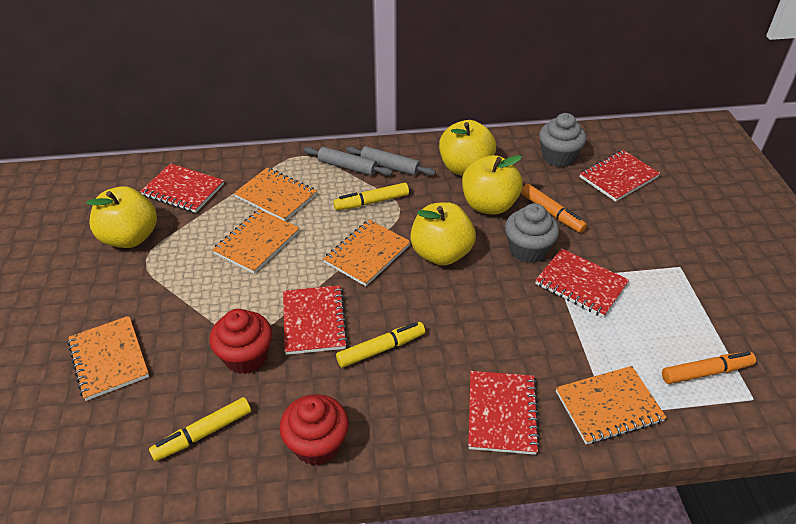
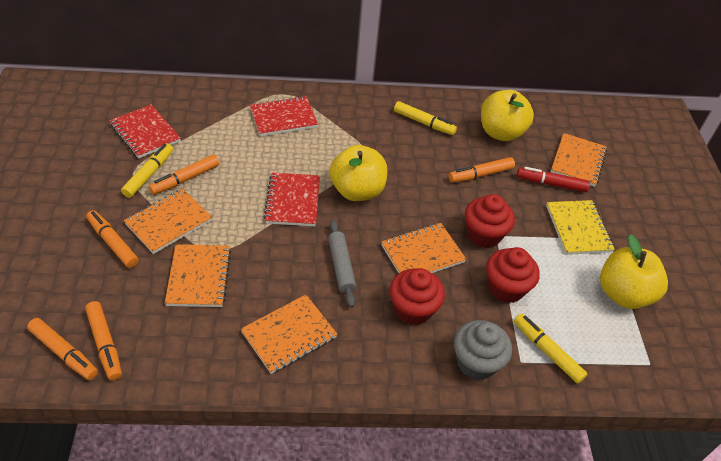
grey cupcake: [505,203,559,263] [539,113,586,167] = 2 -> [454,320,512,380] = 1
grey rolling pin: [304,147,393,176] [346,146,436,176] = 2 -> [328,220,356,308] = 1
orange marker: [521,184,587,233] [662,351,756,384] = 2 -> [27,318,98,380] [85,301,122,381] [86,210,139,268] [149,155,219,195] [449,157,515,183] = 5
red cupcake: [209,309,272,374] [280,394,349,465] = 2 -> [390,268,445,325] [465,194,515,248] [486,247,540,303] = 3
red marker: none = 0 -> [517,167,590,192] = 1
red notebook: [140,163,224,213] [283,285,348,355] [468,371,540,455] [535,248,629,317] [580,150,660,202] = 5 -> [110,104,181,158] [250,96,318,136] [264,172,320,226] = 3
yellow apple: [86,186,157,248] [410,202,476,266] [439,120,496,176] [462,155,523,215] = 4 -> [330,145,387,201] [481,90,534,141] [600,234,668,309] = 3
yellow notebook: none = 0 -> [546,200,615,255] = 1

